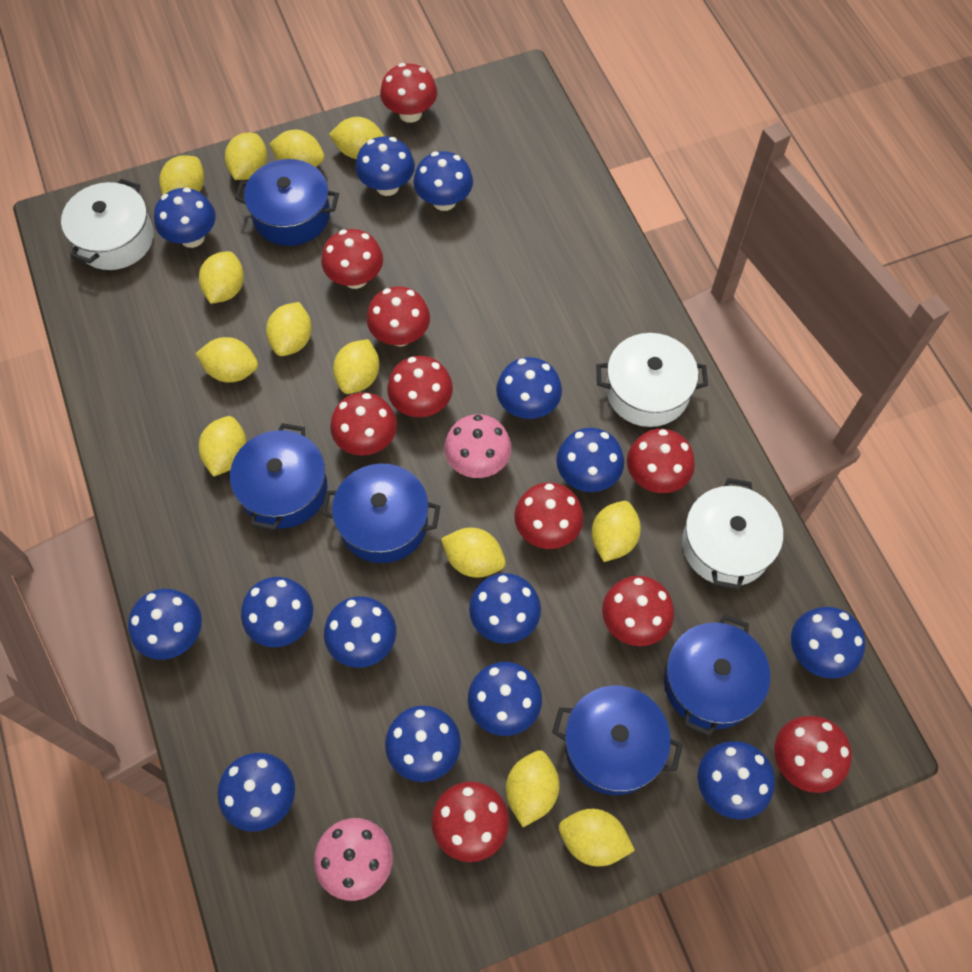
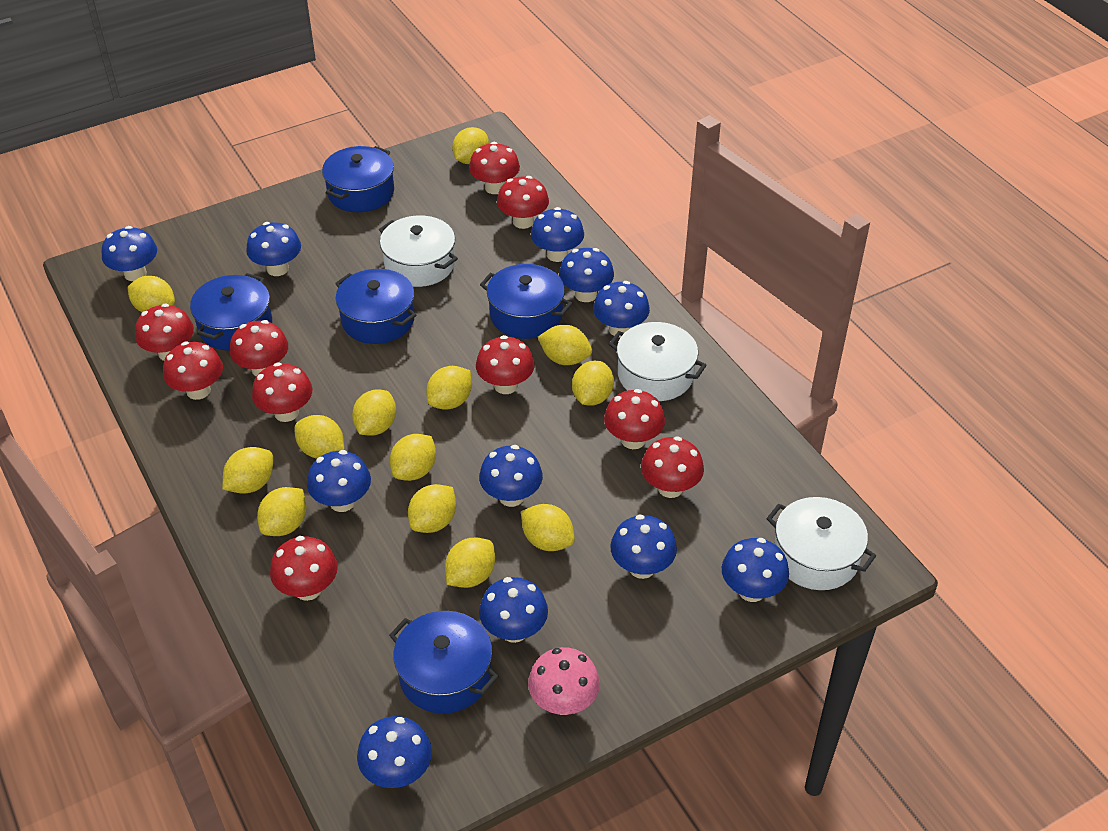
blue mushroom: [128,589,202,660] [154,188,216,248] [218,753,295,832] [241,577,313,647] [324,596,396,668] [355,136,415,196] [385,706,461,782] [413,151,473,211] [468,662,542,736] [469,573,541,644] [496,357,562,419] [556,428,624,492] [698,741,775,819] [791,607,865,679] = 14 -> [102,226,157,281] [246,222,301,276] [307,450,371,512] [357,716,432,788] [479,445,543,507] [479,577,548,643] [531,207,584,262] [559,248,614,302] [593,281,650,337] [610,515,677,579] [722,538,789,602] = 11
pink mushroom: [314,818,393,901] [444,414,511,478] = 2 -> [528,647,600,715] = 1

